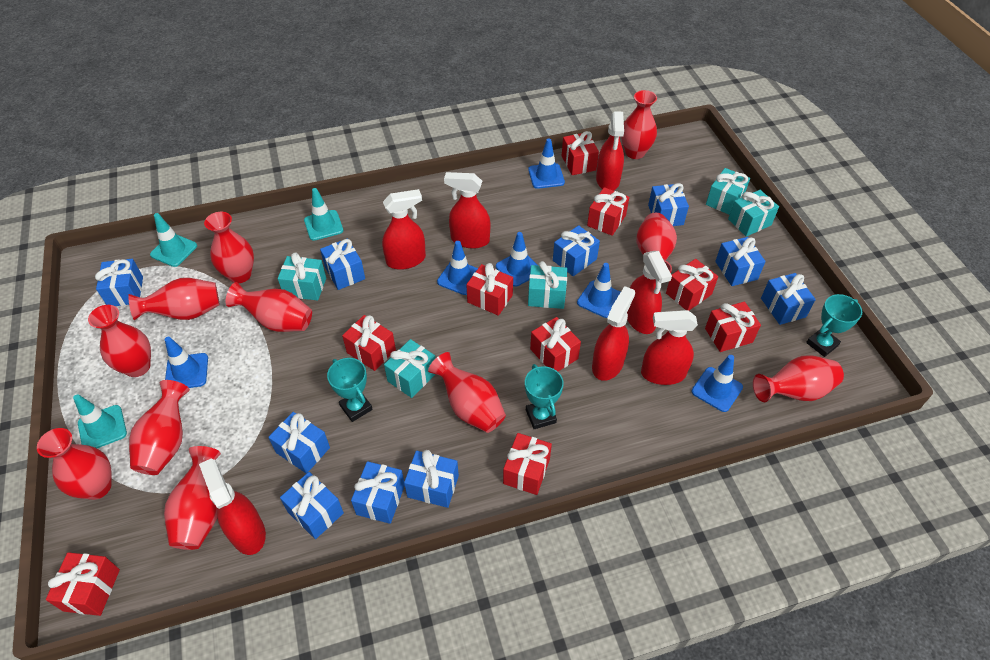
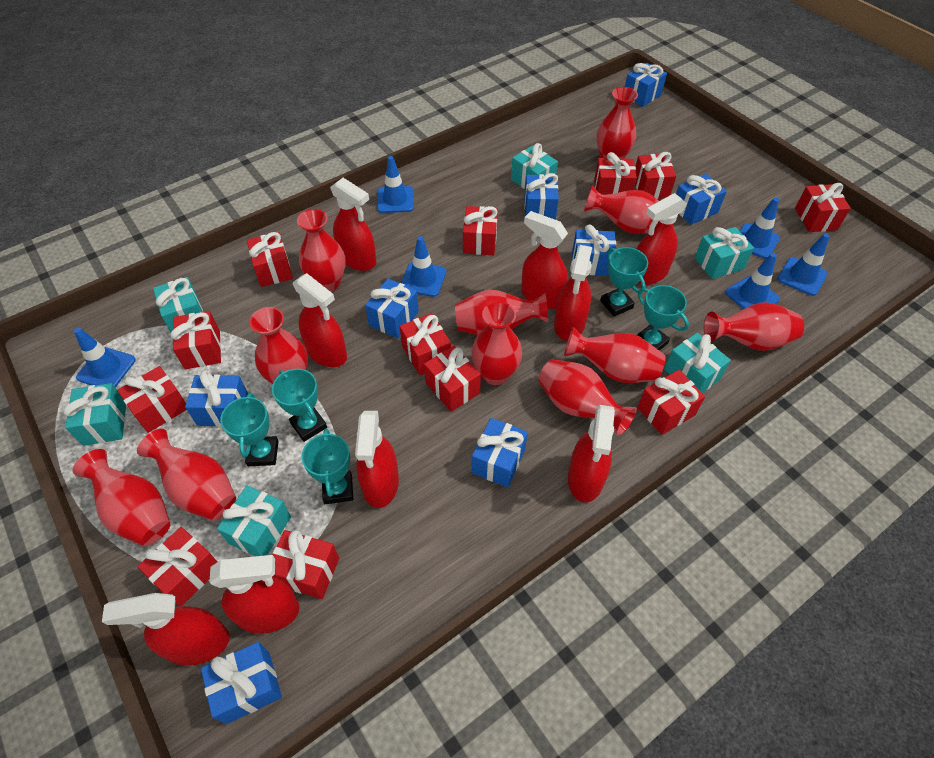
blue gift: [95,259,143,306] [268,412,330,474] [280,472,344,539] [320,238,365,290] [351,461,405,524] [404,450,459,508] [553,225,600,276] [648,183,689,226] [715,237,766,286] [761,273,816,325] = 10 -> [185,370,248,427] [201,642,282,724] [365,278,419,338] [472,418,528,487] [524,173,559,220] [572,225,616,276] [625,63,667,107] [676,174,727,225] = 8
red gift: [46,552,120,616] [342,315,396,371] [466,263,513,316] [503,433,552,495] [530,317,581,371] [562,131,599,175] [587,187,629,236] [666,259,718,310] [705,301,761,352] = 9 -> [117,366,187,433] [137,527,217,607] [170,311,221,369] [247,232,293,287] [272,530,339,599] [399,313,451,375] [424,346,481,412] [463,206,498,255] [594,152,637,195] [635,152,676,199] [637,370,705,435] [795,183,851,232] = 12
red spray bottle: [199,458,266,555] [382,189,426,270] [444,172,490,248] [592,286,635,381] [596,111,624,191] [627,251,672,334] [641,310,698,385] = 7 -> [102,593,230,665] [209,555,300,634] [293,273,347,367] [330,178,377,271] [355,411,399,508] [521,211,568,309] [554,245,592,341] [568,405,615,502] [637,193,687,285] = 9
turquoise gift: [278,252,326,301] [384,339,436,398] [528,261,567,309] [706,168,750,215] [728,190,779,237] = 5 -> [63,383,126,446] [153,277,203,332] [217,485,291,556] [511,143,558,189] [664,333,731,393] [695,227,754,279] = 6
turquoise traffic cone: [73,394,127,448] [150,213,197,267] [304,188,343,241] = 3 -> none = 0
turquoise trophy: [327,358,373,422] [525,364,564,429] [806,294,862,357] = 3 -> [220,393,279,466] [272,369,327,442] [301,429,353,504] [600,247,648,317] [637,285,689,351] = 5

